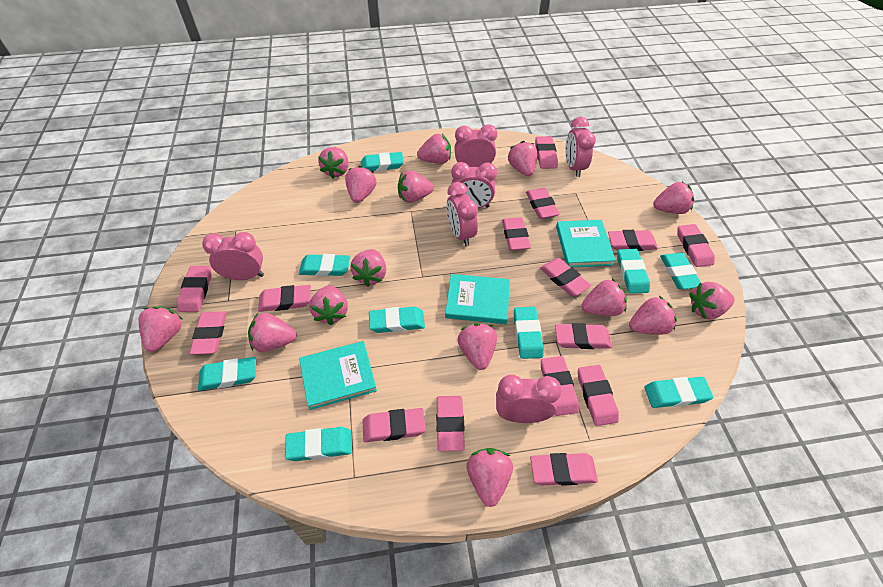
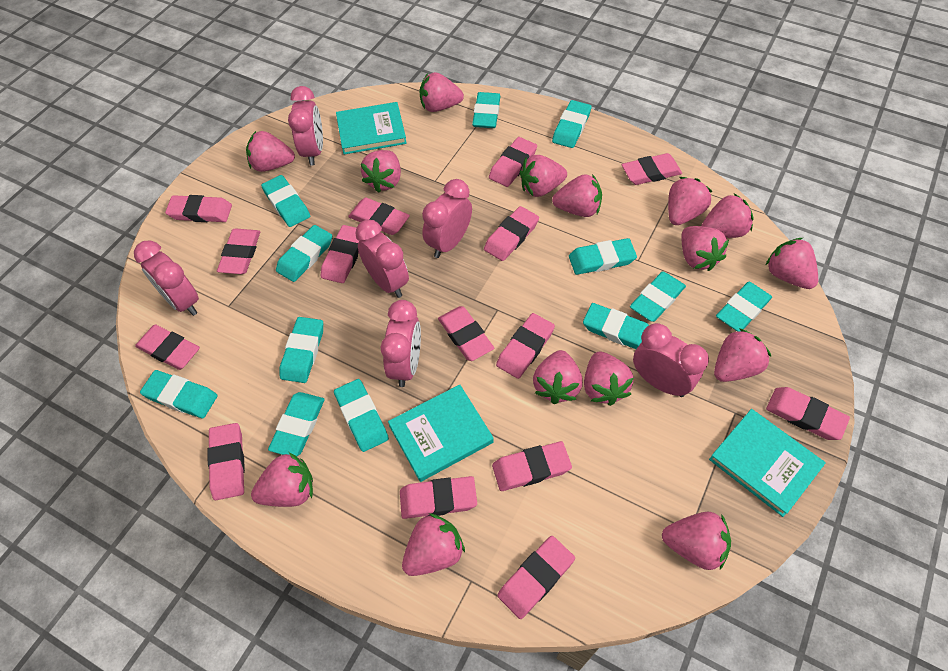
turquoise eraser: [198,357,256,391] [285,427,352,461] [299,254,350,276] [361,152,404,172] [369,307,425,333] [514,307,544,359] [617,249,650,294] [644,377,713,408] [660,253,700,289] = 9 -> [140,370,218,418] [261,175,310,227] [268,392,325,457] [276,225,332,282] [280,317,323,383] [334,379,389,452] [472,92,501,128] [552,100,592,148] [569,238,637,275] [583,303,649,349] [630,272,686,322] [716,282,772,332] = 12

